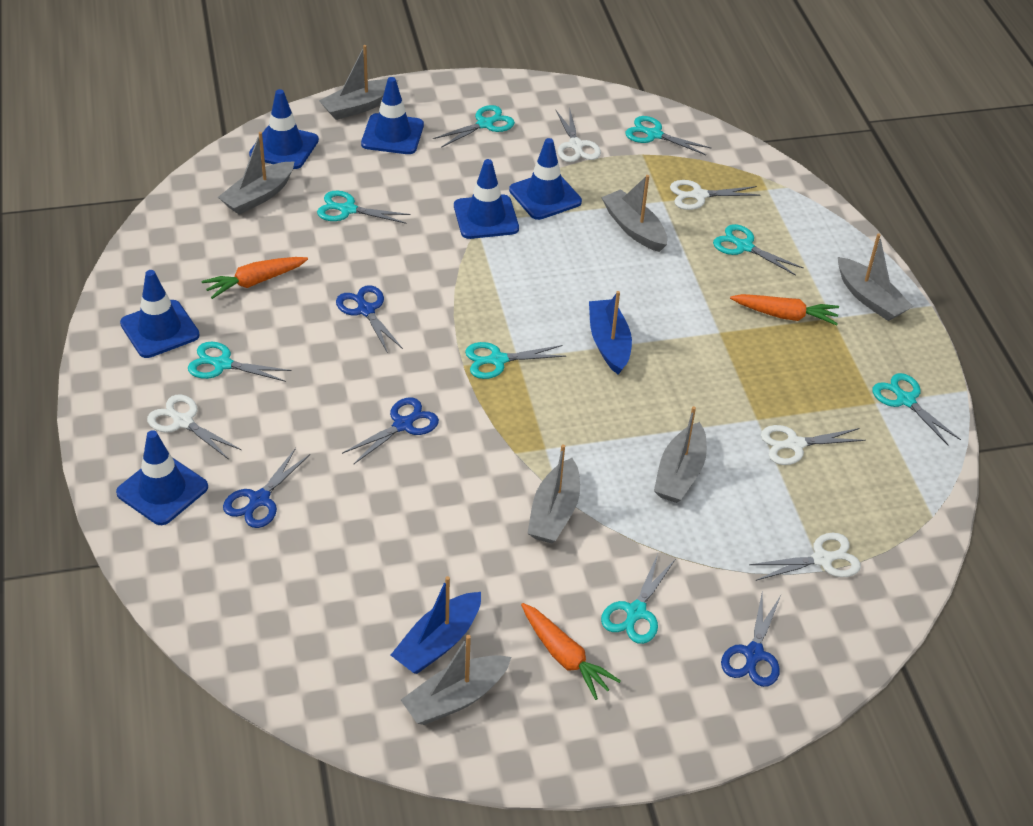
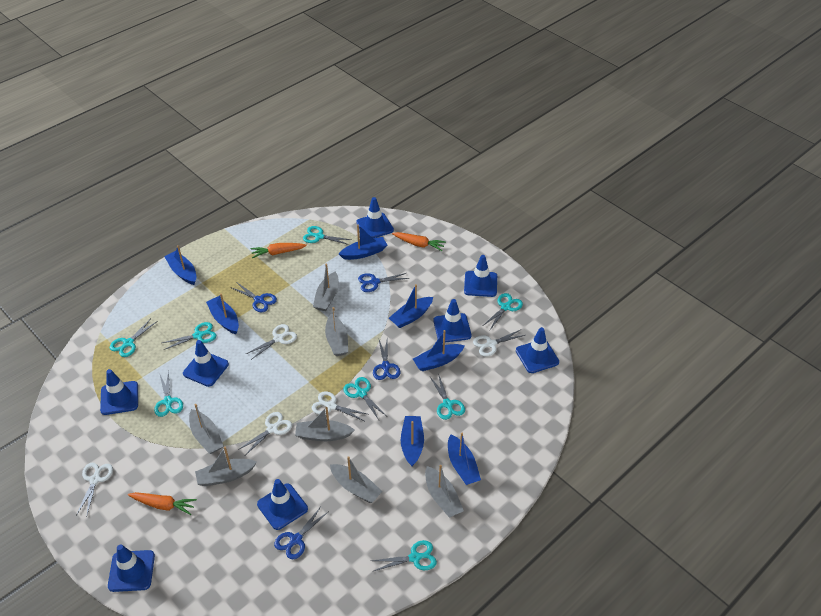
blue boat: [391,576,481,674] [589,291,632,375] = 2 -> [164,245,196,285] [206,293,239,334] [339,225,387,260] [389,284,433,328] [401,416,424,466] [413,330,465,371] [448,432,481,485] = 7
blue traffic cone: [116,430,208,525] [120,270,200,358] [249,89,319,169] [361,77,424,154] [454,159,519,239] [509,138,582,220] = 6 -> [100,369,138,415] [108,544,155,592] [183,340,229,387] [257,479,308,530] [356,197,394,238] [433,299,472,343] [464,255,497,297] [516,327,559,373] = 8

